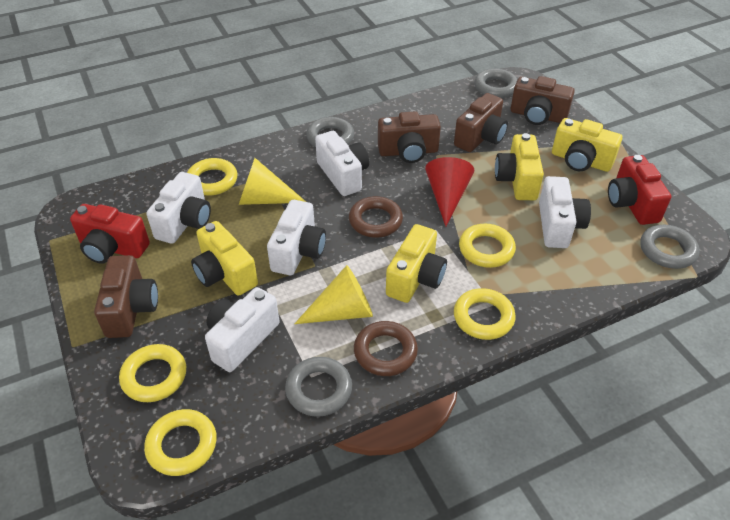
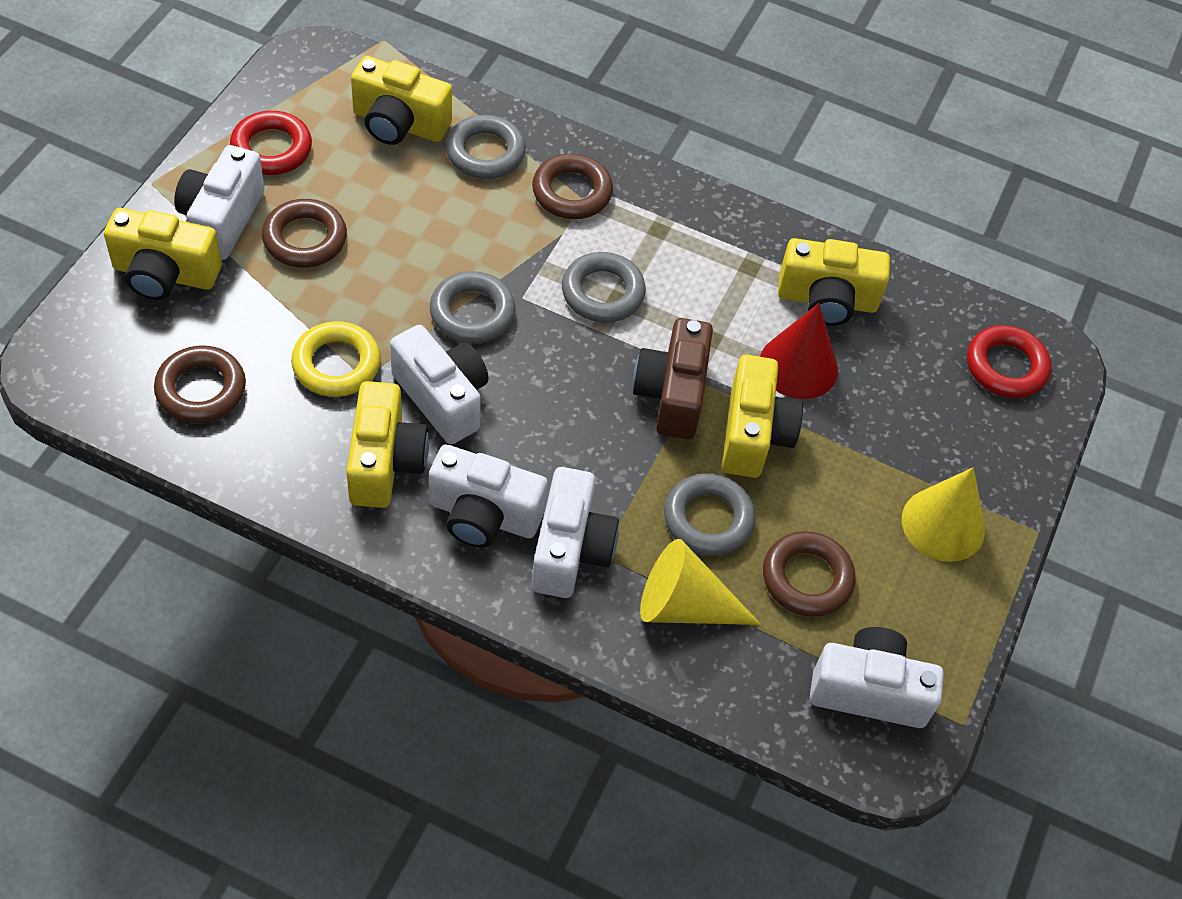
brown camera: [94,255,158,338] [378,111,441,163] [454,93,508,152] [511,76,575,125] = 4 -> [633,318,713,439] = 1
brown ring: [349,196,403,237] [354,321,418,376] = 2 -> [154,346,246,423] [262,199,347,268] [532,154,613,219] [763,531,856,617] = 4
red camera: [70,204,150,264] [608,155,671,225] = 2 -> none = 0
red ring: none = 0 -> [230,111,312,175] [967,325,1052,398] = 2
yellow camera: [191,221,258,296] [386,224,447,303] [495,133,544,200] [552,118,622,172] = 4 -> [104,208,222,300] [346,381,429,508] [351,56,452,145] [722,355,803,478] [778,238,890,326] = 5
yellow ring: [119,344,186,402] [144,409,217,476] [187,158,238,196] [454,288,516,340] [459,224,516,268] = 5 -> [291,321,381,397] = 1

